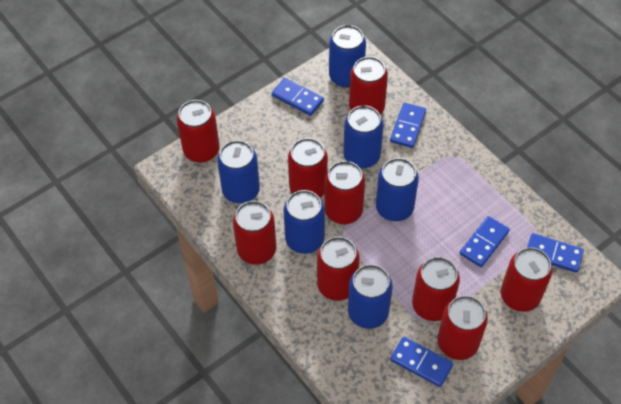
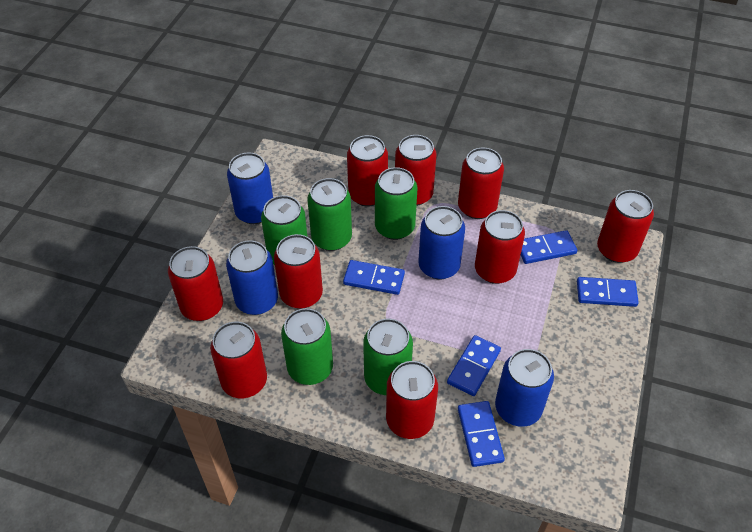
blue can: [217,140,260,203] [284,190,325,254] [329,25,366,88] [343,105,383,168] [348,264,393,329] [376,158,419,221] = 6 -> [226,240,278,315] [227,152,273,224] [418,206,465,280] [495,349,554,427] = 4
green can: none = 0 -> [261,195,307,265] [281,308,333,385] [307,178,352,251] [363,319,413,395] [375,167,417,240] = 5

